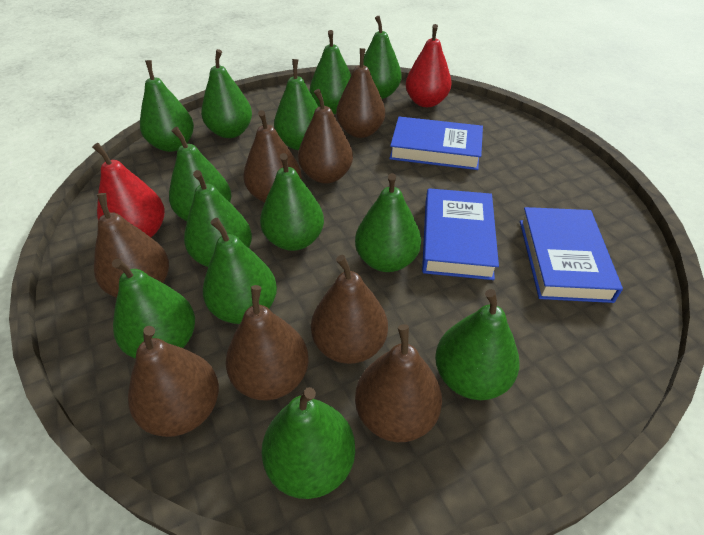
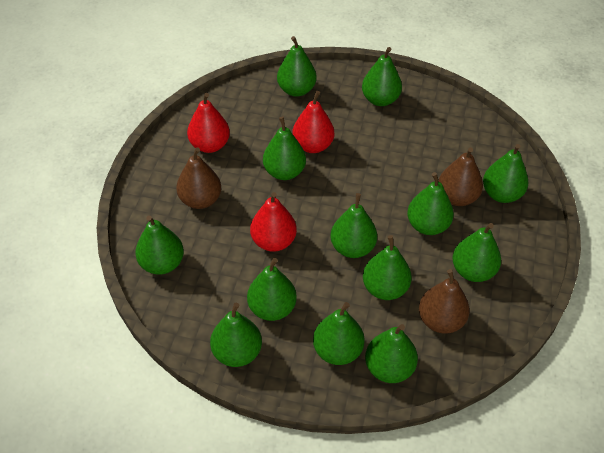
blue book: [389,116,483,170] [422,188,499,280] [520,207,623,303] = 3 -> none = 0
brown pear: [94,193,169,298] [128,326,219,437] [226,285,309,400] [243,110,302,203] [298,89,353,184] [311,255,388,364] [336,48,385,138] [355,324,442,442] = 8 -> [176,147,221,209] [419,269,470,334] [438,147,483,206] = 3
red pear: [92,143,165,237] [406,24,452,107] = 2 -> [187,93,230,153] [250,192,297,252] [292,91,334,153] = 3

